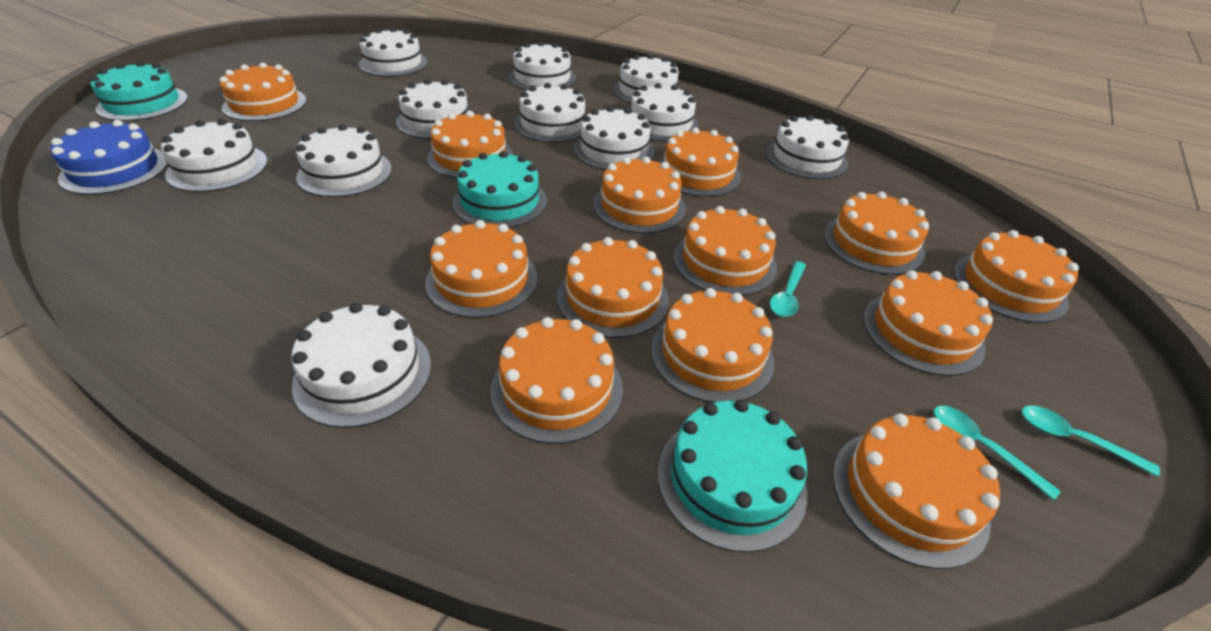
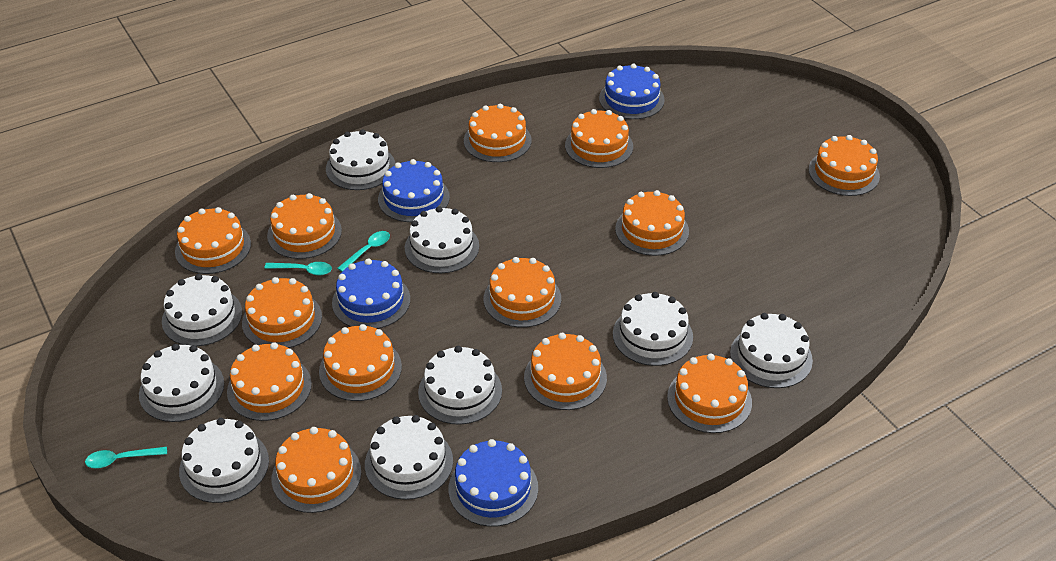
blue cake: [51,120,168,195] = 1 -> [332,259,410,329] [378,159,450,222] [448,439,538,527] [599,64,665,119] = 4
turquoise cake: [90,61,188,121] [452,151,547,228] [658,399,807,553] = 3 -> none = 0
white cake: [161,119,268,192] [291,302,431,428] [296,124,392,197] [358,27,428,77] [396,79,471,139] [509,41,576,90] [514,83,586,143] [574,106,655,170] [613,54,681,103] [631,83,699,142] [766,115,849,179] = 11 -> [139,344,224,422] [162,274,242,346] [179,418,269,503] [326,129,395,190] [365,415,453,500] [405,206,479,273] [418,346,502,425] [613,292,693,366] [730,313,813,388] = 9

